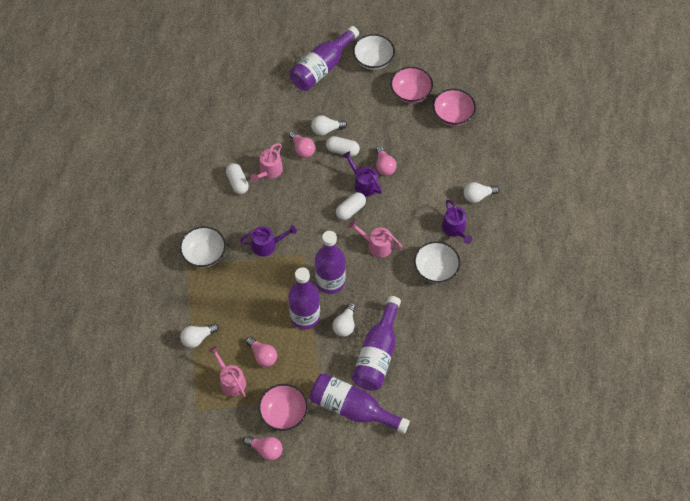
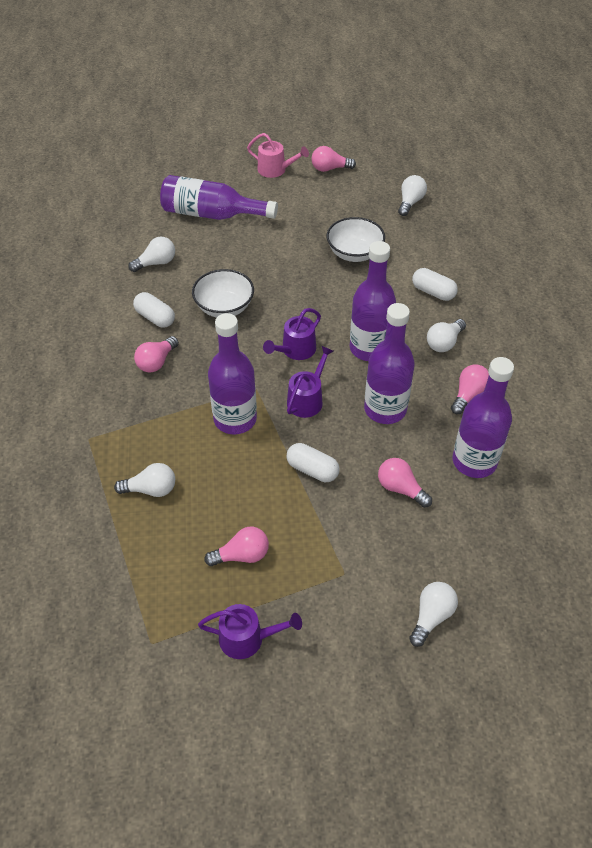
pink bowl: [259,384,308,431] [390,67,433,103] [433,89,476,126] = 3 -> none = 0
pink light bulb: [243,436,282,460] [246,336,277,367] [289,131,315,158] [376,146,397,176] = 4 -> [134,336,179,373] [204,527,269,566] [311,146,356,172] [378,458,432,508] [451,365,489,414] = 5
pink watering can: [208,346,246,397] [250,143,283,183] [348,220,402,258] = 3 -> [247,133,309,178] = 1
white bowl: [180,226,226,268] [353,34,395,70] [414,241,460,283] = 3 -> [192,269,254,318] [327,217,385,262] = 2
white light bulb: [180,323,219,348] [311,115,347,135] [333,303,356,337] [464,182,499,203] = 4 -> [114,463,175,497] [128,236,175,272] [398,175,427,216] [409,582,458,647] [427,319,466,352] = 5

